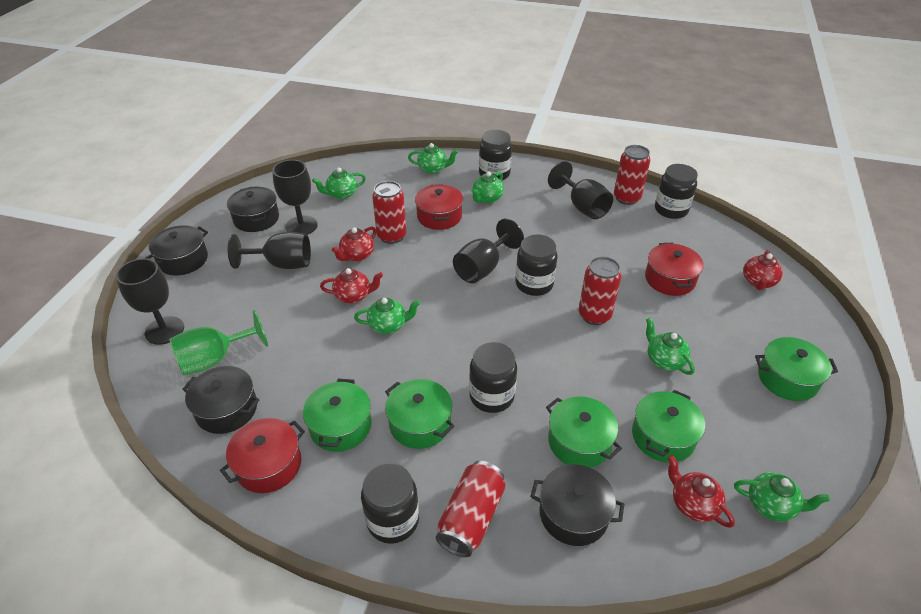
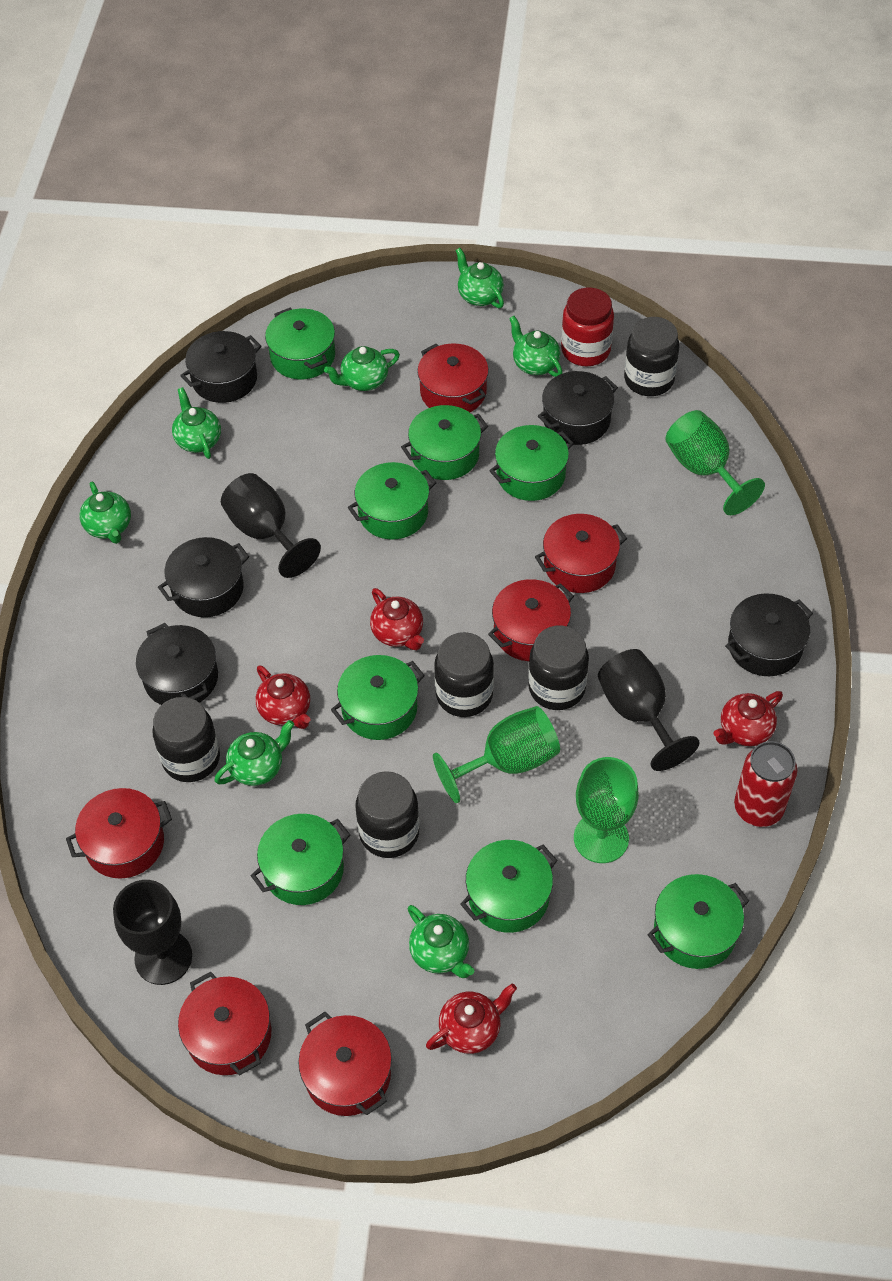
black goblet: [116,258,184,345] [228,232,311,269] [272,160,318,235] [453,219,524,283] [548,161,613,219] = 5 -> [113,880,192,985] [221,473,321,578] [598,649,700,771] = 3
black pot: [145,225,208,275] [182,366,259,434] [227,187,279,232] [530,464,624,546] = 4 -> [136,623,218,705] [158,537,249,617] [180,331,262,403] [538,371,618,445] [725,593,813,676] = 5
green goblet: [169,310,268,376] = 1 -> [433,706,560,803] [574,757,639,863] [665,410,765,515] = 3
green pot: [303,379,372,452] [385,379,455,449] [546,396,622,468] [632,390,705,463] [755,337,838,401] = 5 -> [251,814,350,905] [265,308,335,379] [331,655,425,740] [348,462,436,540] [401,405,488,480] [460,840,558,933] [489,425,574,501] [647,874,749,969] = 8
green teapot: [312,168,366,199] [354,298,420,334] [408,143,458,174] [471,172,504,204] [646,318,695,375] [734,472,830,522] = 6 -> [80,482,131,544] [172,387,221,459] [215,720,294,786] [324,346,400,391] [408,905,475,978] [455,248,504,308] [509,316,563,377] = 7
red can: [372,181,406,244] [436,461,506,557] [579,257,622,325] [614,145,650,205] = 4 -> [734,741,798,827] = 1
red jar: none = 0 -> [561,287,614,366] = 1
red pot: [220,418,305,493] [415,184,463,230] [645,243,703,296] = 3 -> [66,788,172,879] [178,972,271,1075] [298,1012,392,1116] [417,344,489,412] [488,579,574,661] [535,514,627,593] = 6

